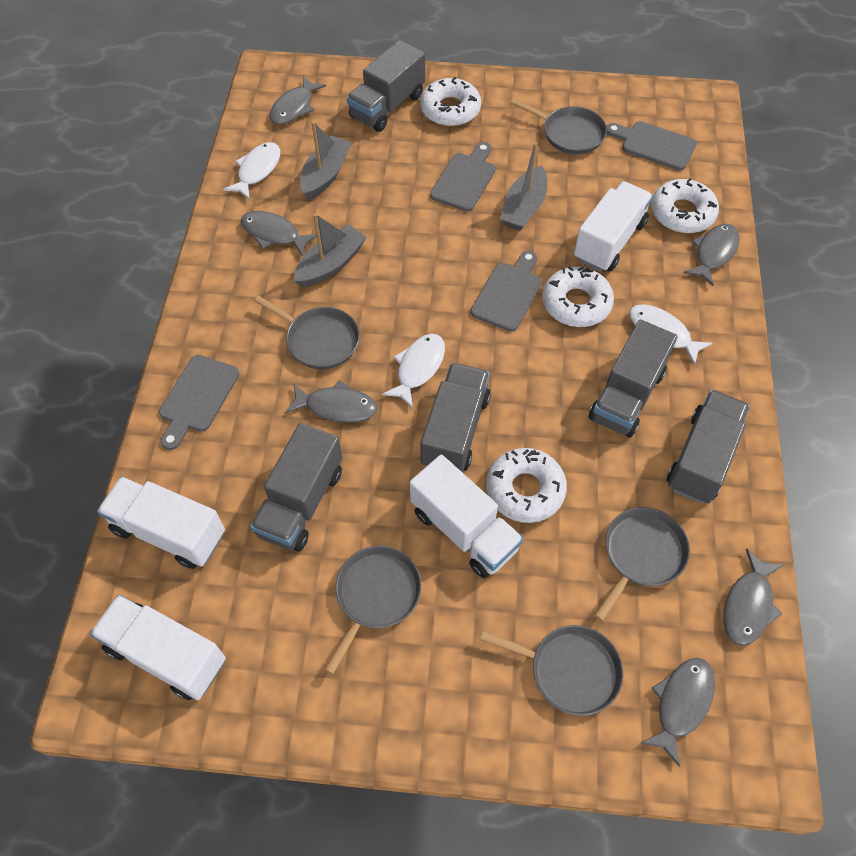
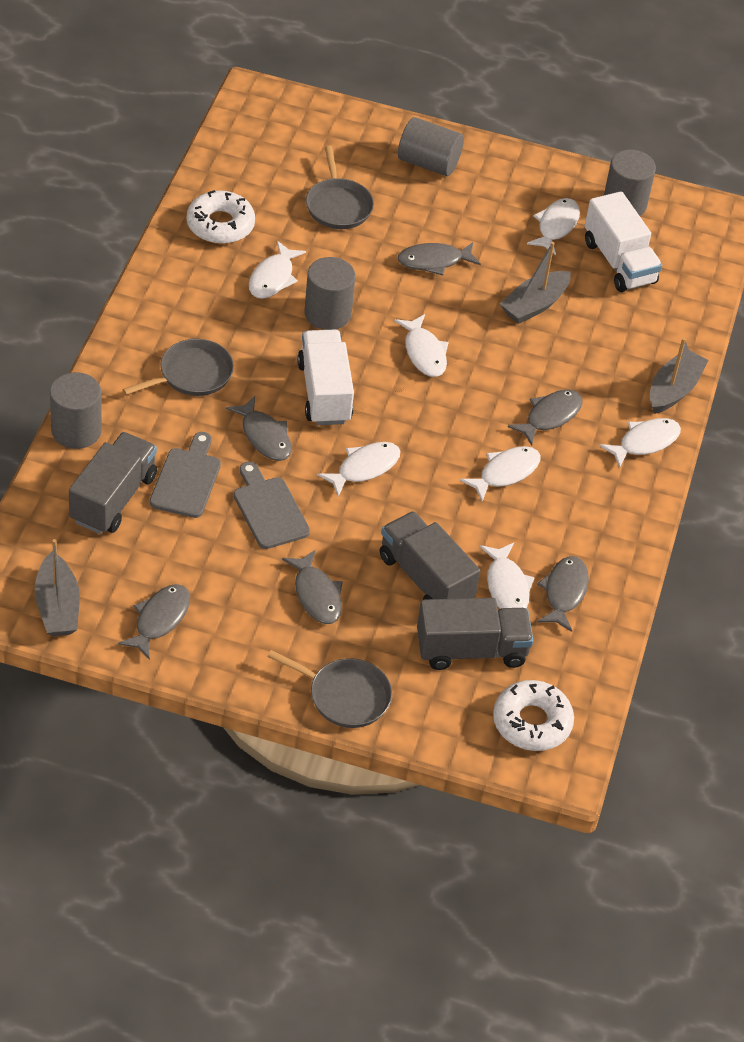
grey cutting board: [159,355,239,450] [430,142,496,211] [471,250,542,332] [607,121,697,171] = 4 -> [150,432,221,518] [234,462,310,549] = 2
grey cylinder: none = 0 -> [50,372,102,449] [304,257,356,330] [398,117,464,176] [604,149,656,216] = 4
grey pan: [254,296,360,369] [325,546,421,674] [480,625,623,716] [511,99,607,154] [594,507,690,621] = 5 -> [123,339,234,396] [267,650,392,728] [306,146,374,229] = 3
grey truck: [250,423,342,552] [347,40,425,132] [420,363,490,473] [589,319,678,437] [667,389,750,504] = 5 -> [69,432,157,534] [380,511,480,600] [417,598,534,670] = 3
white donut: [420,77,481,126] [486,448,567,523] [542,266,614,327] [651,178,719,233] = 4 -> [187,190,255,244] [493,680,574,751] = 2
white fish: [223,142,280,200] [382,334,445,408] [629,304,713,365] = 3 -> [249,241,306,299] [317,442,400,497] [394,314,449,377] [460,446,541,501] [480,543,535,609] [527,198,580,255] [599,418,681,469] = 7
white truck: [90,595,226,700] [97,476,225,569] [409,454,524,578] [574,181,653,272] = 4 -> [297,330,354,425] [585,191,662,292] = 2

